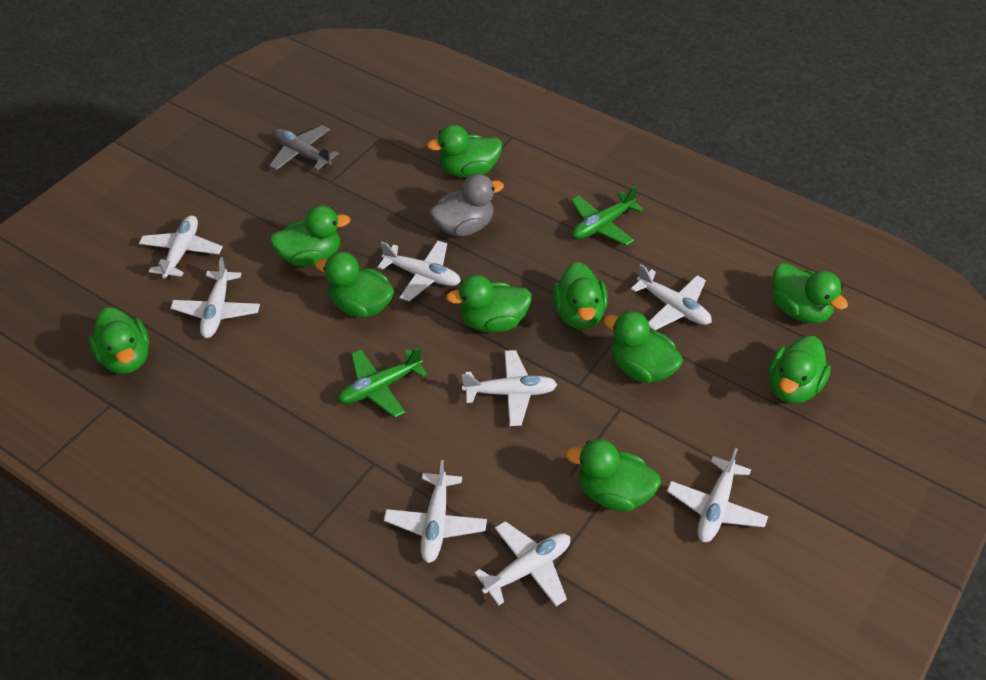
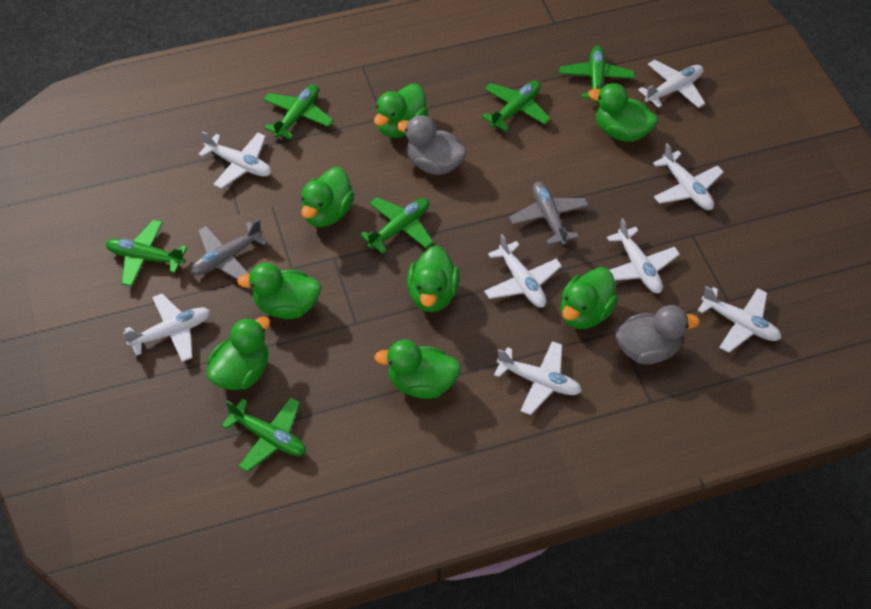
green duck: [89,307,149,374] [270,205,350,267] [315,252,394,317] [427,125,502,178] [446,275,532,332] [553,262,608,330] [566,439,661,512] [604,311,683,383] [769,336,831,404] [772,263,848,323] = 10 -> [207,317,270,390] [237,263,321,319] [301,167,355,227] [374,84,428,138] [374,340,461,399] [407,245,460,312] [561,267,618,329] [588,83,658,142] = 8
green plane: [338,347,428,418] [571,186,644,246] = 2 -> [106,220,187,287] [222,397,306,472] [263,84,333,140] [360,197,433,254] [482,81,551,132] [560,46,634,102] = 6
grey duck: [429,174,504,237] = 1 -> [397,115,467,175] [615,305,700,364] = 2
grey plane: [269,125,339,171] = 1 -> [191,219,268,280] [509,182,589,245] = 2

